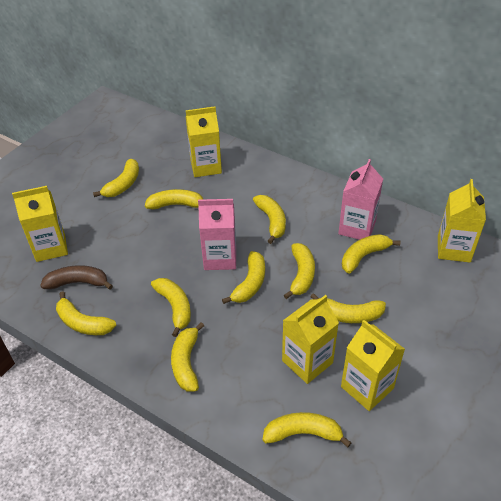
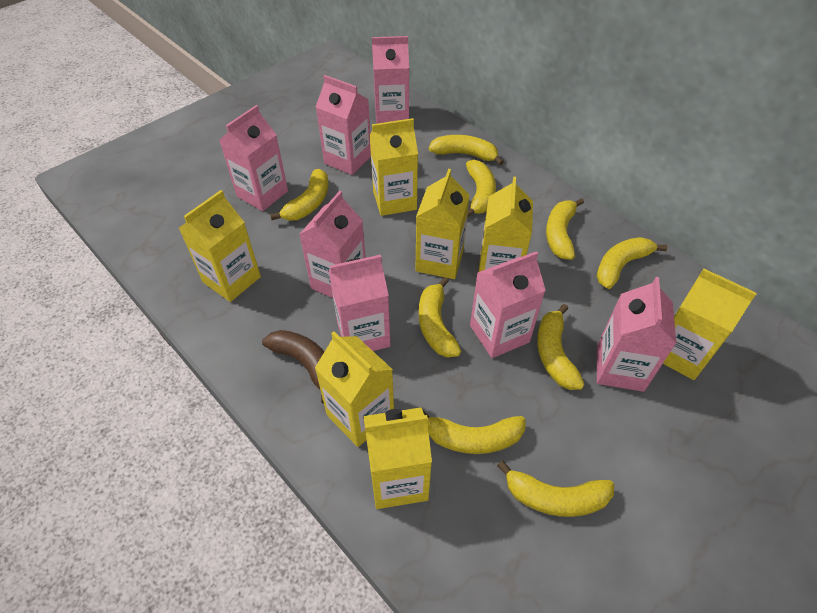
pink carton: [198,199,236,270] [338,159,383,240] = 2 -> [219,105,288,211] [299,191,366,298] [316,75,371,175] [329,255,391,351] [372,36,409,124] [470,251,546,358] [597,277,676,392] = 7
yellow banana: [56,291,116,335] [93,159,139,197] [145,189,203,209] [151,278,191,337] [171,322,204,392] [222,251,265,304] [253,195,286,244] [263,412,352,447] [284,243,315,299] [310,293,386,323] [342,234,401,274] = 11 -> [270,169,329,221] [419,277,461,358] [423,411,526,454] [429,135,504,165] [466,160,496,218] [497,460,614,517] [537,304,585,390] [546,198,584,260] [596,237,667,289] = 9
yellow carton: [12,186,68,262] [186,106,222,177] [282,295,339,384] [341,320,405,411] [438,179,486,262] = 5 -> [179,190,261,302] [315,331,394,447] [363,407,432,509] [370,118,418,216] [416,169,470,279] [479,177,533,272] [663,269,757,380] = 7

